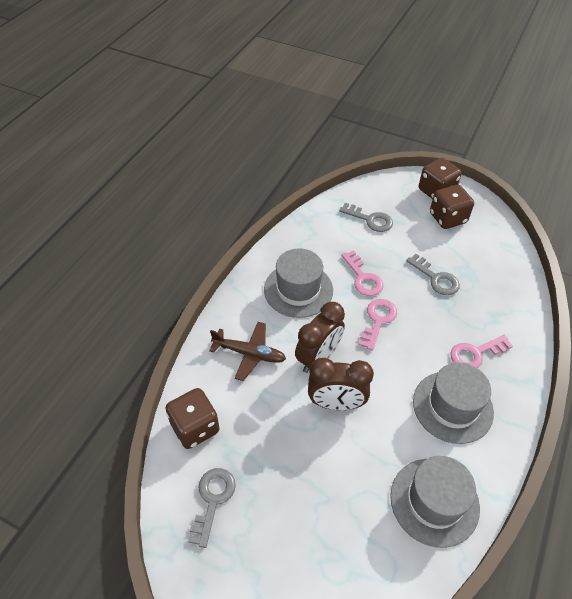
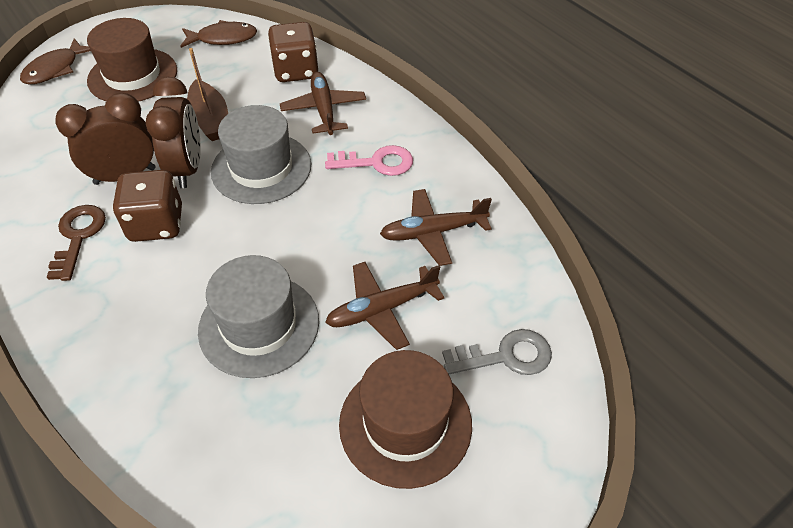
brown boat: none = 0 -> [187,48,228,141] = 1
brown dice: [166,388,220,449] [419,158,462,199] [430,185,474,229] = 3 -> [113,170,182,242] [268,22,318,82] = 2
brown fish: none = 0 -> [20,38,91,85] [181,20,257,48] = 2
brown hat: none = 0 -> [87,18,177,102] [339,350,472,489] = 2
brown key: none = 0 -> [47,205,106,281] = 1
brown plane: [209,322,286,381] = 1 -> [280,72,366,135] [325,262,445,350] [380,189,492,266] = 3
grey hat: [264,249,333,318] [390,456,480,548] [413,363,494,444] = 3 -> [198,255,319,378] [211,105,311,204] = 2
grey key: [188,468,236,548] [339,203,393,232] [406,254,460,295] = 3 -> [442,329,552,375] = 1
pink key: [341,250,383,296] [359,299,397,351] [450,335,513,368] = 3 -> [325,145,413,176] = 1

